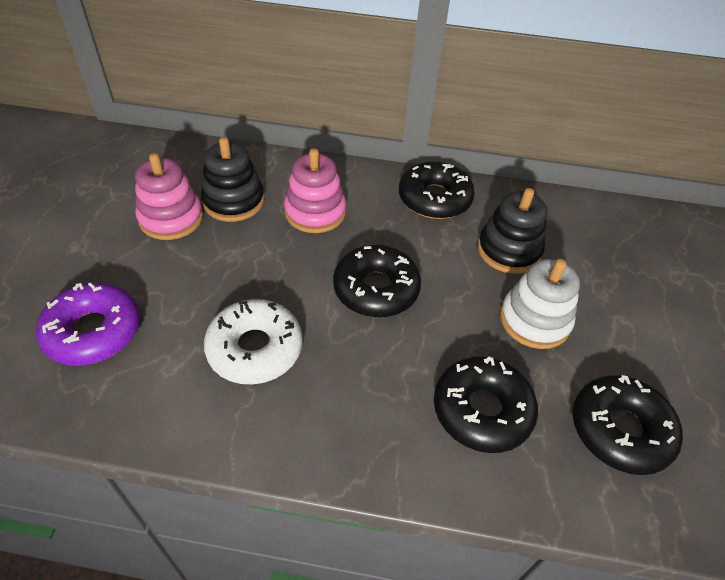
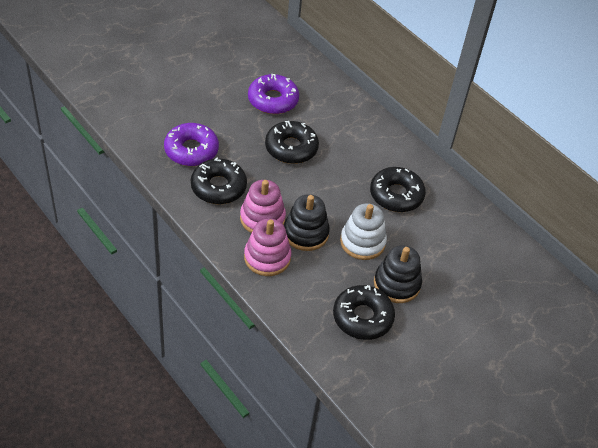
purple donut: [36,283,140,366] = 1 -> [164,123,219,166] [248,74,299,114] = 2
white donut: [204,299,303,384] = 1 -> none = 0

